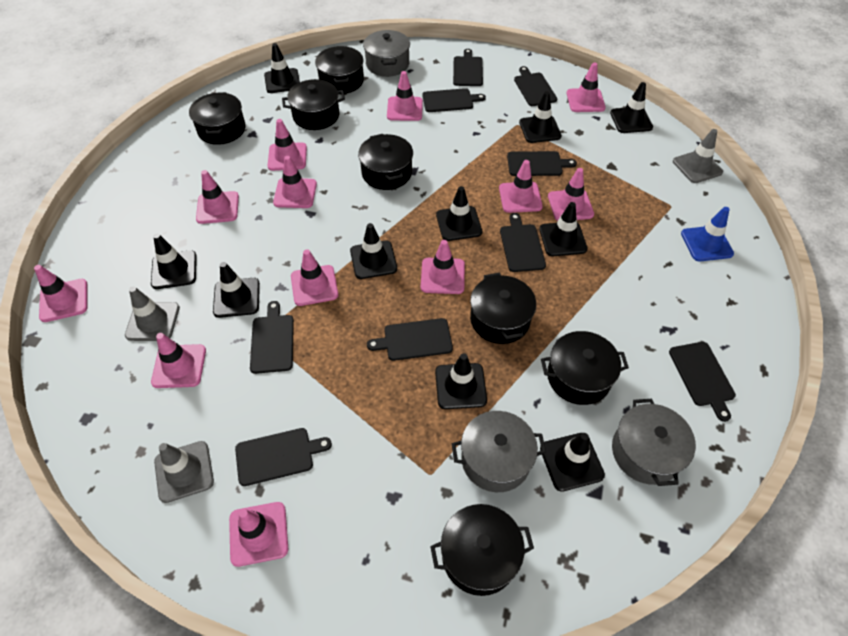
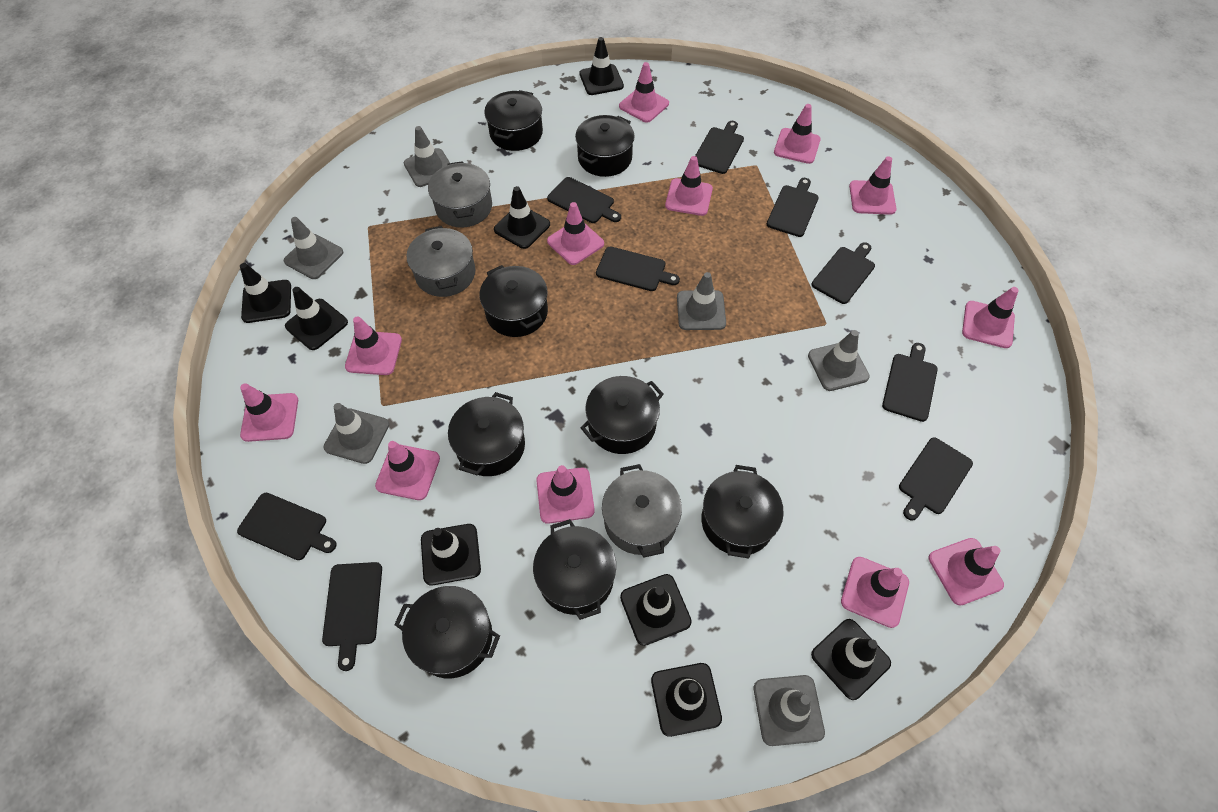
black pot: [189,92,245,145] [282,79,345,130] [315,46,364,94] [358,134,413,190] [430,504,534,596] [470,272,536,344] [541,331,629,405] = 7 -> [394,586,500,679] [448,392,525,476] [479,265,548,337] [484,90,543,151] [533,519,616,620] [575,115,635,177] [580,376,664,454] [701,465,784,558] = 8
black traffic cone: [151,233,197,289] [213,262,260,318] [264,43,300,93] [350,223,397,279] [435,353,487,409] [436,186,482,241] [519,91,562,143] [539,202,588,256] [540,433,605,492] [610,82,653,133] = 10 -> [240,263,291,323] [285,287,348,350] [421,524,481,586] [494,186,550,249] [579,37,624,95] [620,574,692,646] [651,663,722,737] [811,619,891,700] = 8
blue traffic cone: [681,207,734,261] = 1 -> none = 0
grey traffic cone: [125,286,180,341] [154,441,214,503] [673,129,723,183] = 3 -> [284,217,343,279] [324,403,389,464] [404,126,450,187] [677,272,726,330] [754,675,825,746] [808,330,870,391] = 6

